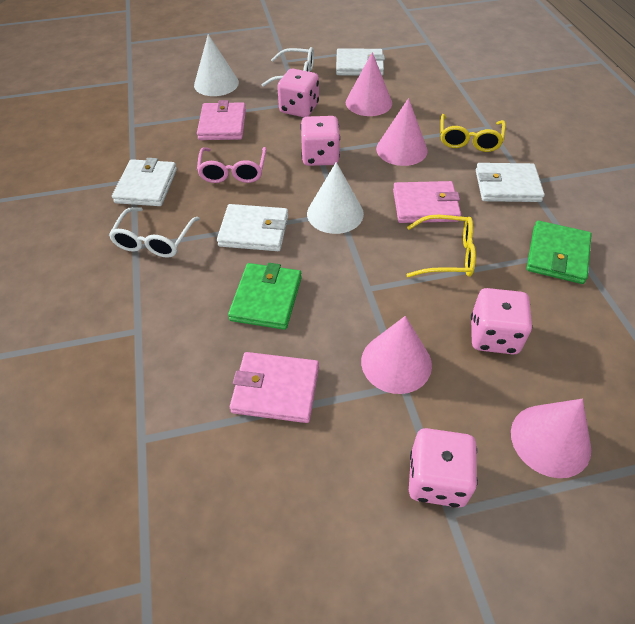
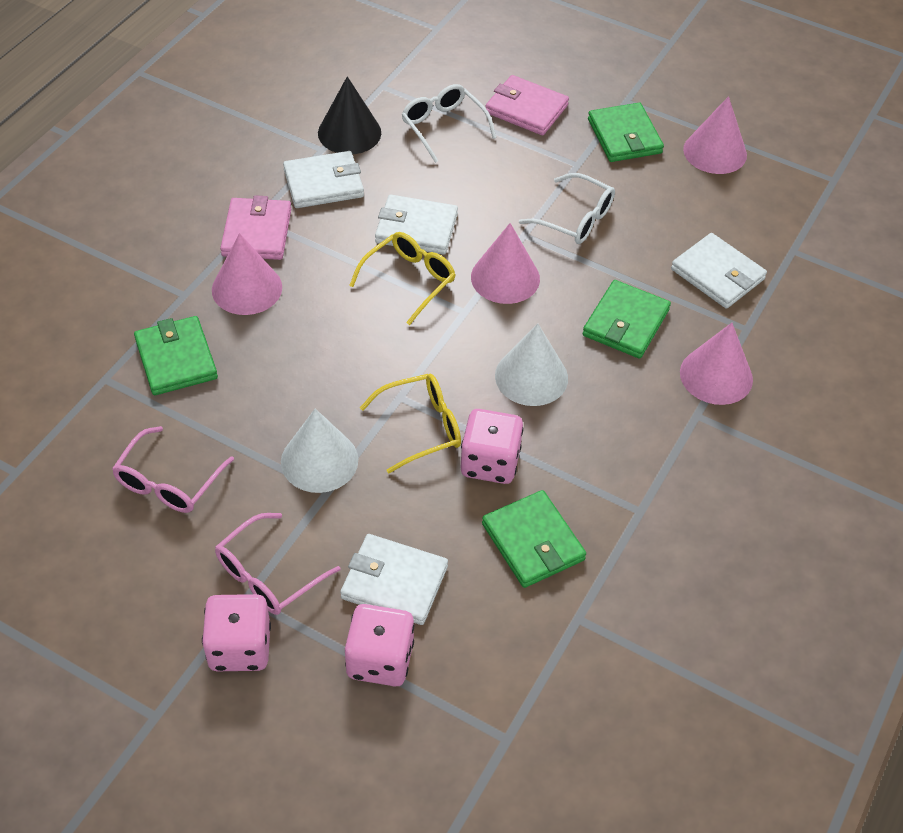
black cone: none = 0 -> [318,76,381,154] = 1
green wallet: [228,263,302,330] [526,221,592,284] = 2 -> [134,316,218,395] [482,490,586,588] [583,280,671,359] [588,103,664,162] = 4
pink dice: [277,69,319,117] [300,116,340,166] [409,428,478,508] [471,288,532,355] = 4 -> [202,594,271,671] [345,604,415,687] [461,409,524,484] = 3
pink glasses: [197,147,266,183] = 1 -> [112,426,234,513] [215,513,340,615] = 2
pink wallet: [197,100,246,140] [230,352,319,423] [393,181,461,223] = 3 -> [220,195,291,260] [486,75,569,135] = 2

